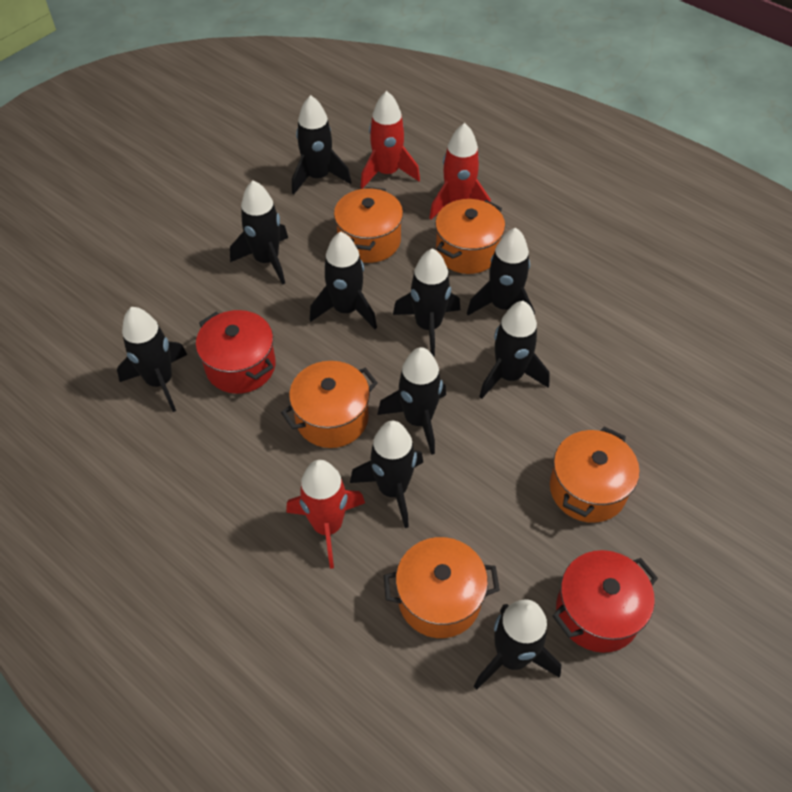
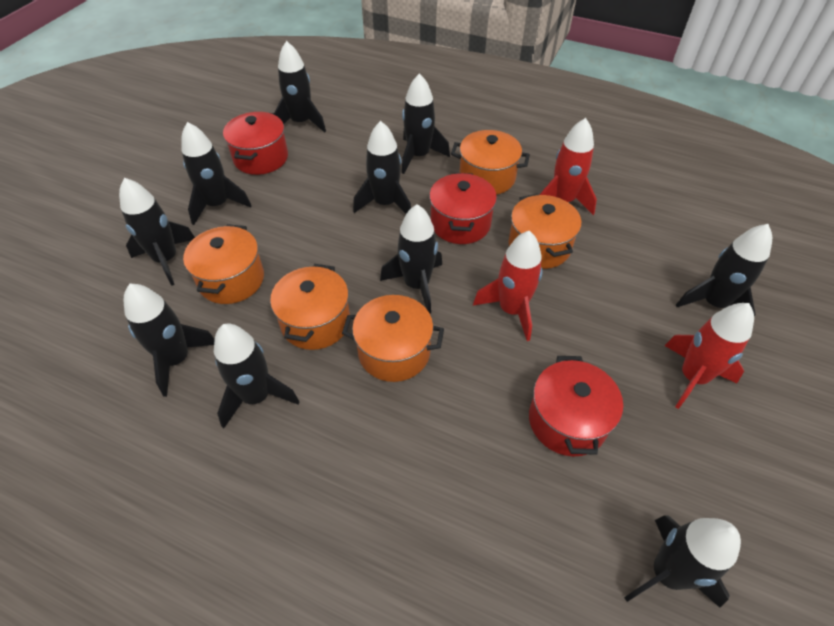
red pot: [196,310,276,394] [552,550,658,653] = 2 -> [223,112,288,175] [429,173,497,244] [529,356,623,456] = 3

